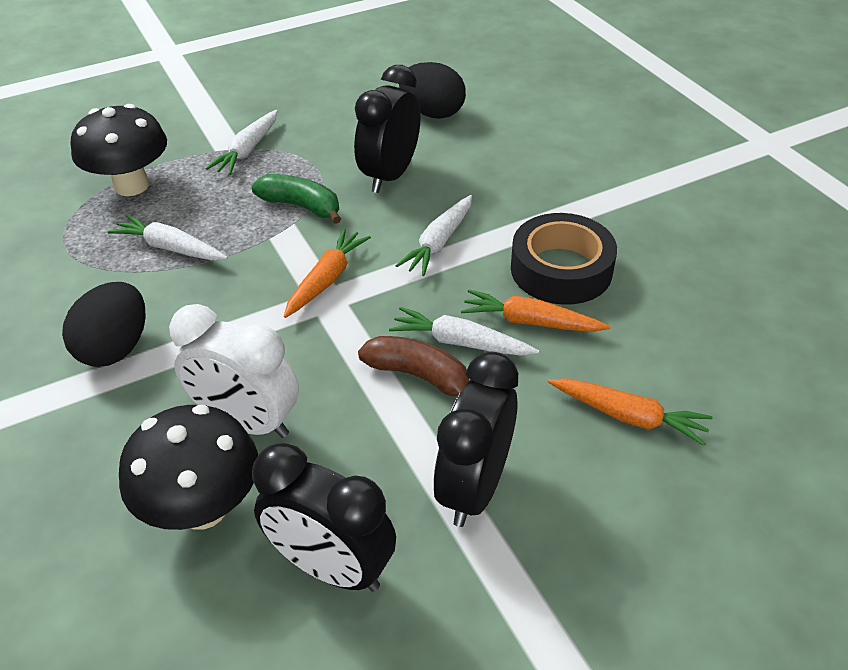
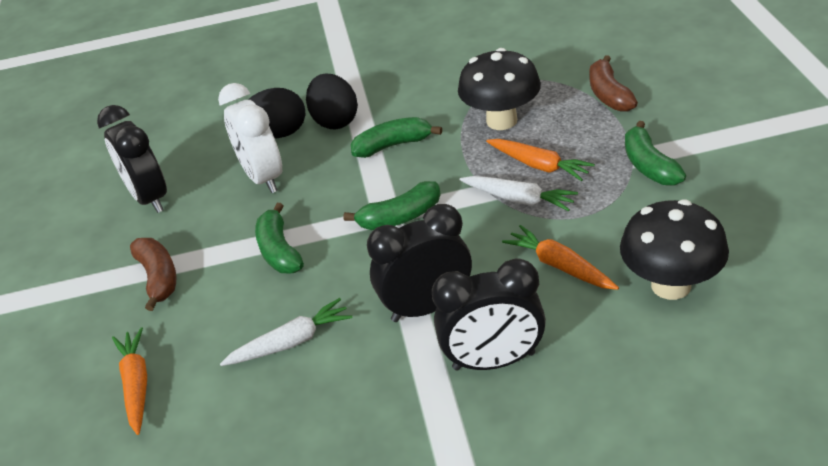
black tape: [511,213,617,305] = 1 -> none = 0
brown banana: [358,336,469,396] = 1 -> [130,238,176,311] [590,55,638,112] = 2
green banana: [252,174,341,224] = 1 -> [255,203,304,274] [343,181,441,230] [351,117,442,158] [625,121,686,185] = 4
white carrot: [108,214,228,260] [206,110,278,175] [389,307,539,356] [395,195,472,276] = 4 -> [220,298,352,366] [460,176,578,211] = 2

